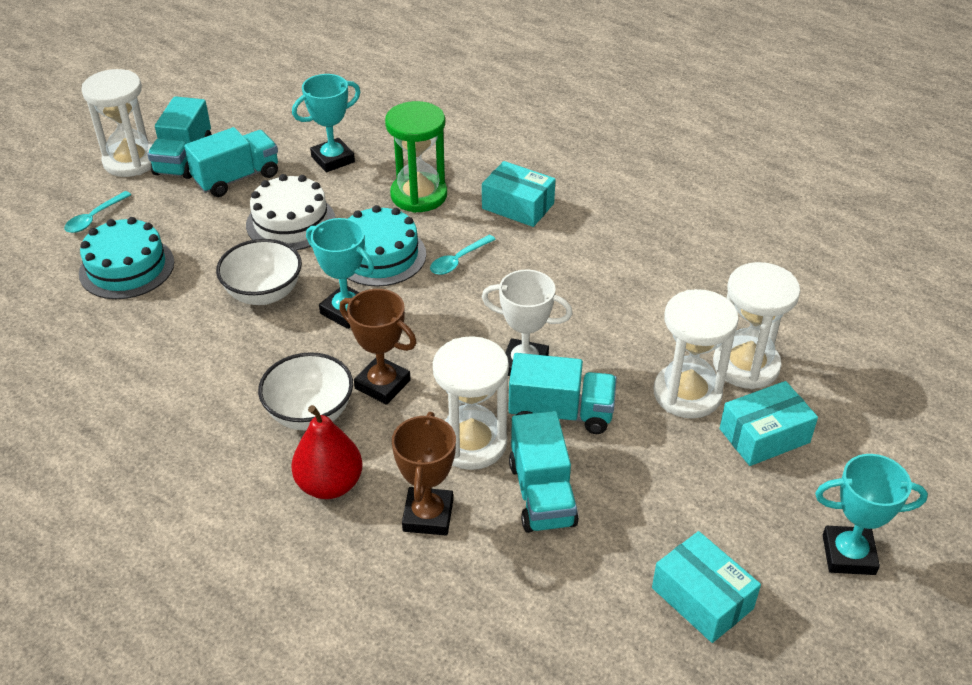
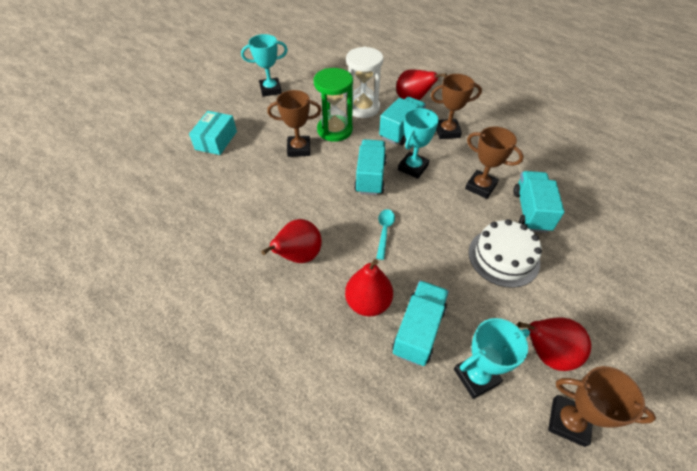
brown trophy: [339,289,416,405] [392,412,456,535] = 2 -> [267,90,321,157] [431,74,482,139] [465,127,524,199] [548,366,656,447] = 4
red pear: [291,405,363,499] = 1 -> [261,219,322,263] [345,259,393,317] [396,69,447,100] [517,318,591,371] = 4
turquoise box: [482,161,555,227] [652,531,761,643] [720,381,818,466] = 3 -> [189,111,237,155] = 1
turquoise cake: [79,217,174,299] [347,205,426,287] = 2 -> none = 0
turquoise spoon: [64,191,131,233] [430,235,496,275] = 2 -> [376,209,395,260] = 1
white bowl: [216,239,302,305] [258,352,353,430] = 2 -> none = 0
white hourglass: [81,69,153,177] [433,336,509,470] [654,289,739,419] [713,262,800,389] = 4 -> [346,47,383,118] = 1
white trophy: [482,270,573,376] = 1 -> none = 0

